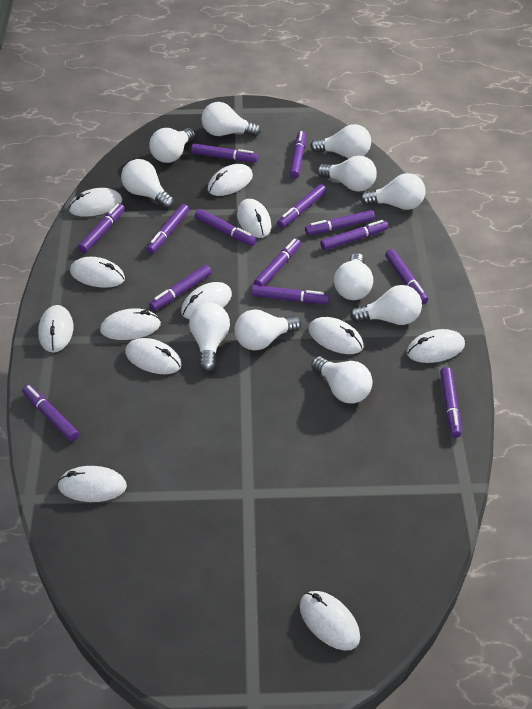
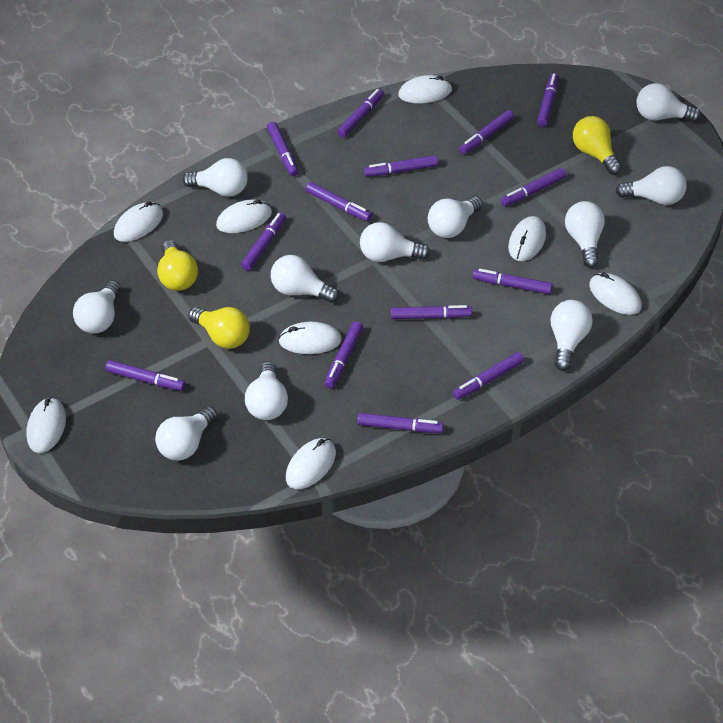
white mouse: [38,305,73,352] [57,466,127,502] [69,188,122,217] [70,257,125,288] [100,308,161,340] [125,338,182,374] [181,282,232,319] [208,164,253,196] [237,199,272,238] [300,591,360,651] [308,317,363,354] [407,329,465,363] = 12 -> [27,397,66,453] [114,201,163,242] [216,199,272,233] [278,322,342,354] [286,438,336,489] [398,75,452,103] [508,216,546,261] [589,272,642,315] = 8
yellow light bulb: none = 0 -> [157,240,198,291] [188,307,250,349] [573,116,622,175] = 3

